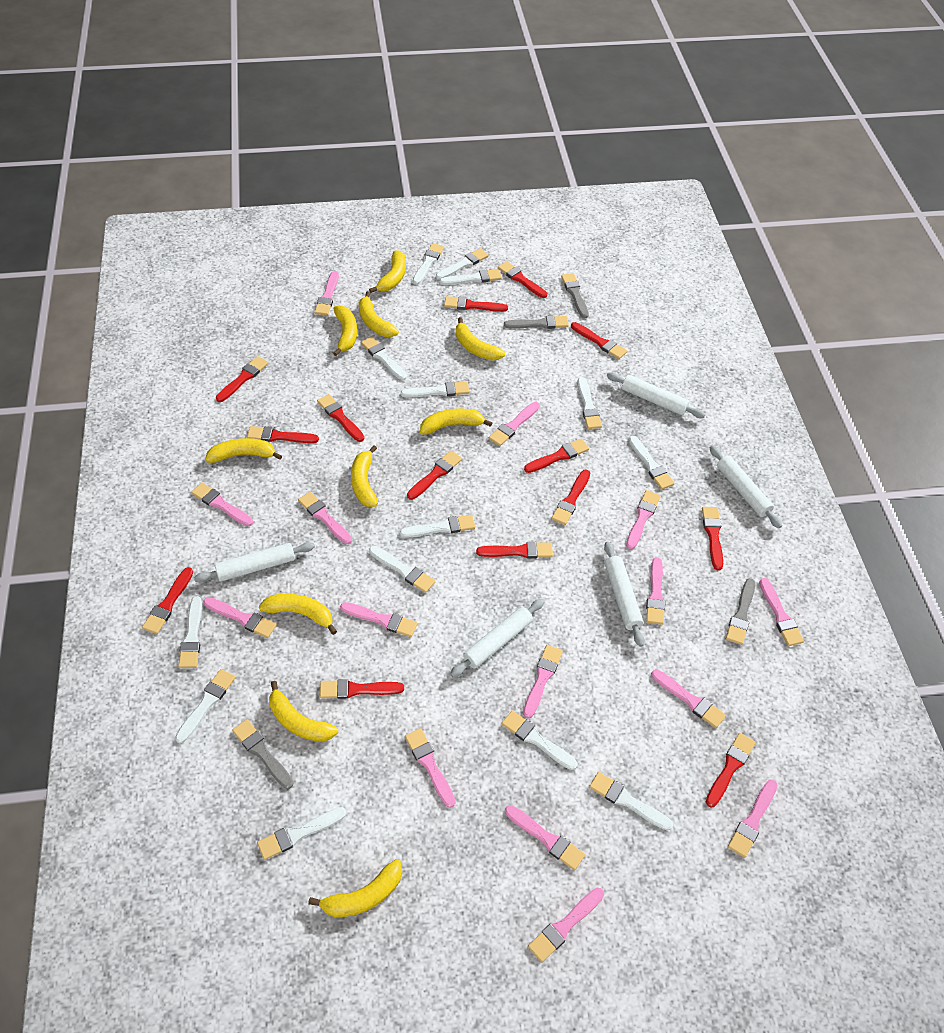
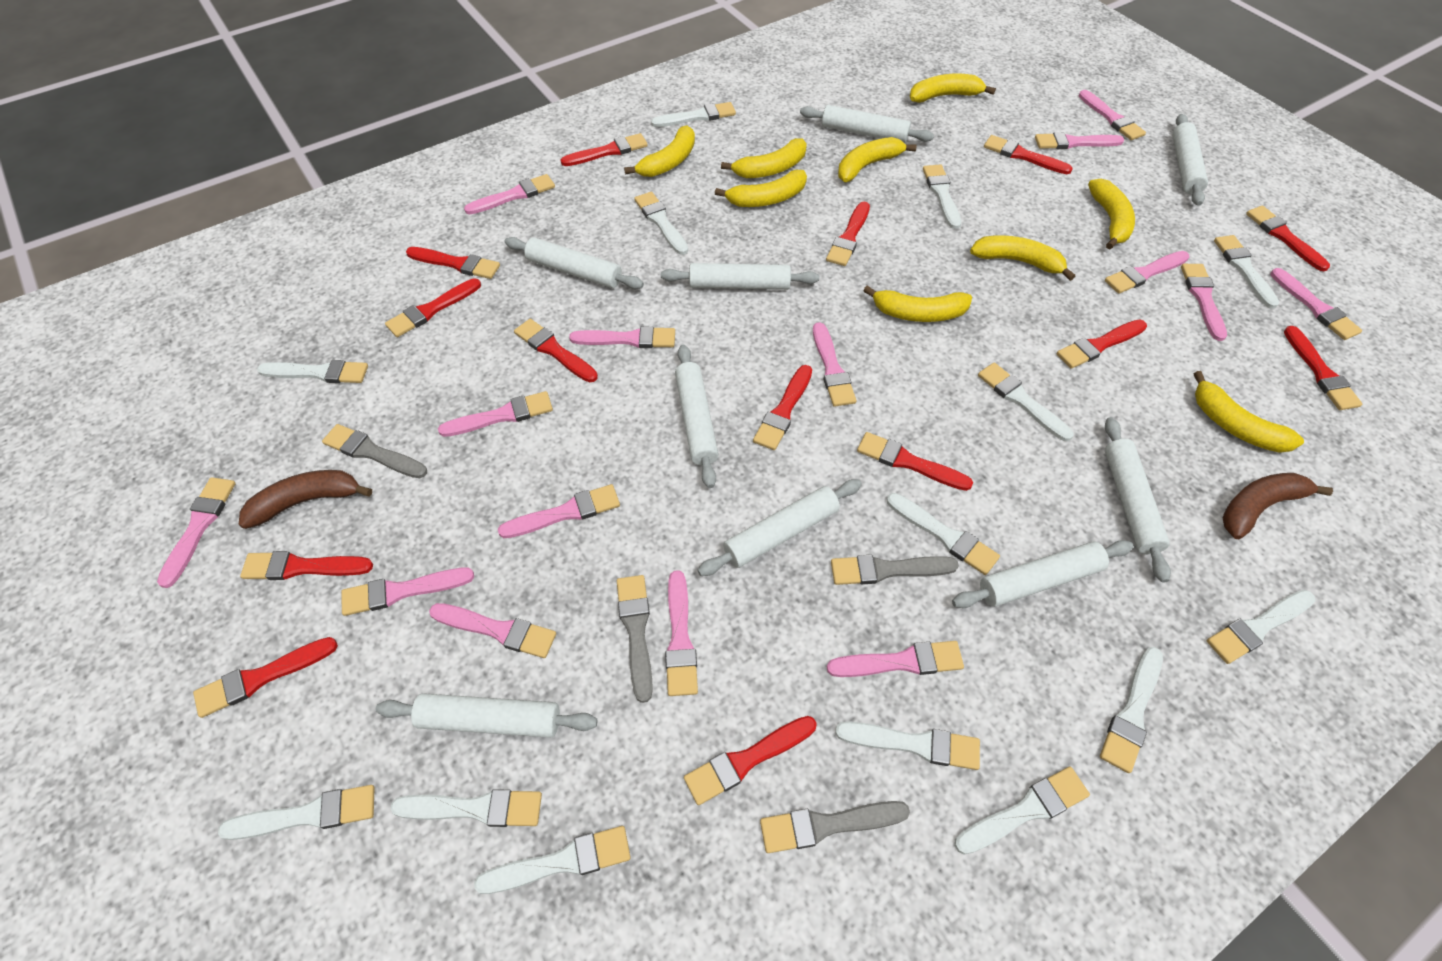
brown banana: none = 0 -> [239,470,372,529] [1223,473,1333,539] = 2
white rolling pin: [194,542,315,582] [450,599,544,677] [604,541,644,647] [607,372,706,418] [710,446,782,528] = 5 -> [376,693,597,738] [505,237,644,289] [661,263,819,290] [675,345,719,488] [697,479,862,576] [800,105,934,143] [952,540,1134,608] [1105,417,1171,583] [1172,114,1208,206] = 9
yellow banana: [205,438,282,463] [259,594,337,635] [269,681,338,742] [308,859,402,917] [333,305,357,356] [351,445,378,507] [359,291,399,337] [369,250,406,293] [420,408,492,435] [456,317,505,361] = 10 -> [624,125,695,177] [715,170,807,207] [721,138,807,178] [838,137,917,182] [863,285,972,322] [910,74,996,103] [970,235,1075,281] [1088,179,1135,249] [1194,371,1304,453] = 9

